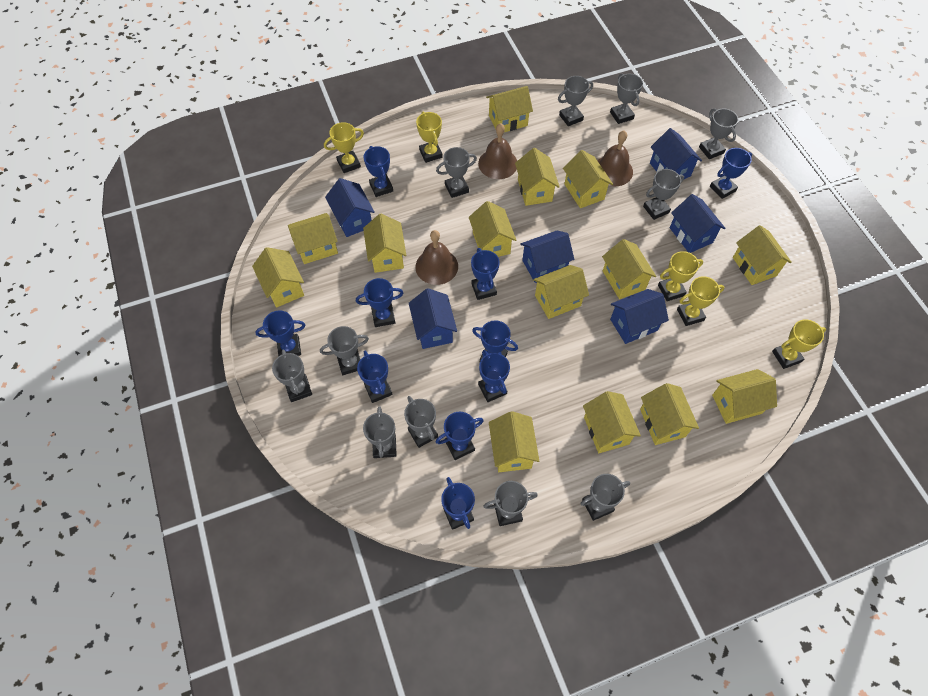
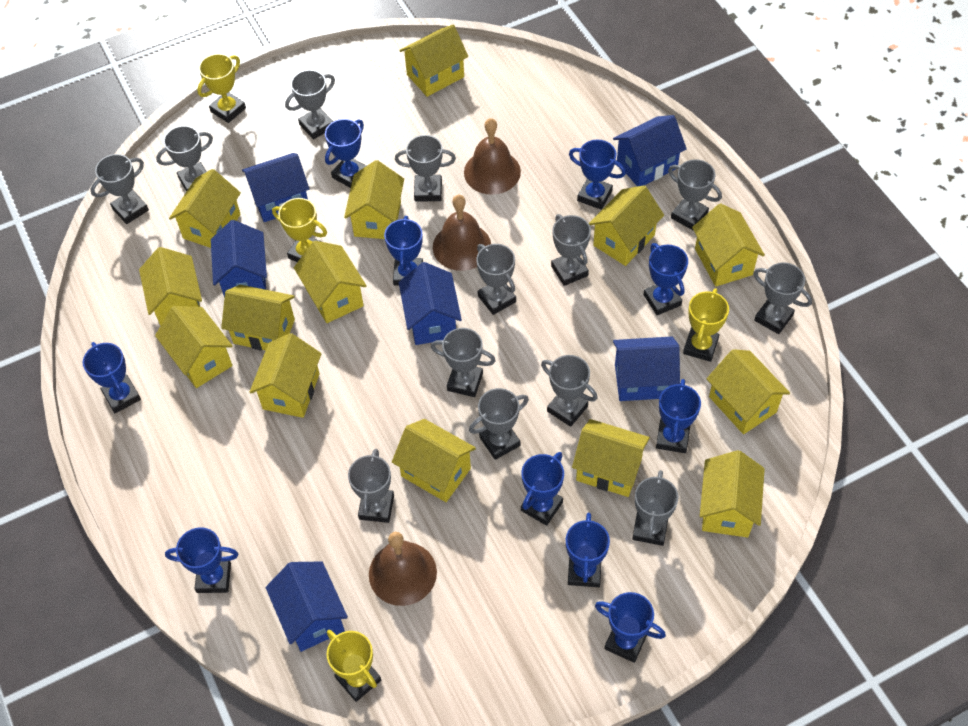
grey trophy: [272,350,312,402] [320,326,369,375] [363,406,397,458] [404,396,438,448] [436,147,477,198] [483,481,538,526] [558,76,593,126] [581,474,630,521] [610,73,643,124] [643,169,684,220] [699,108,738,159] = 11 -> [90,154,149,224] [156,126,213,192] [285,70,335,140] [348,449,394,523] [395,135,456,202] [431,328,496,397] [469,388,529,460] [476,244,516,315] [541,355,598,427] [551,214,591,286] [632,470,678,546] [668,159,722,231] [754,262,812,334] = 13
yellow trophy: [324,122,364,173] [416,112,443,163] [658,251,703,301] [677,276,725,326] [772,319,826,369] = 5 -> [197,54,246,123] [272,198,327,262] [327,630,381,702] [683,288,729,362] = 4

